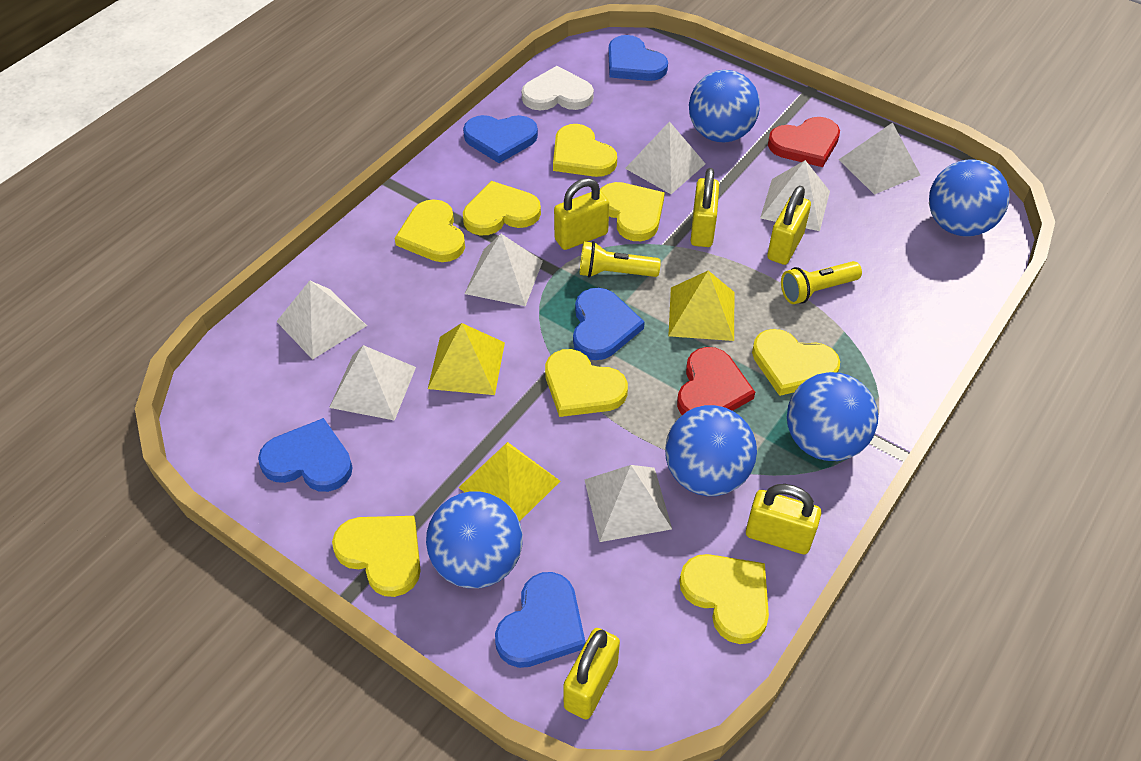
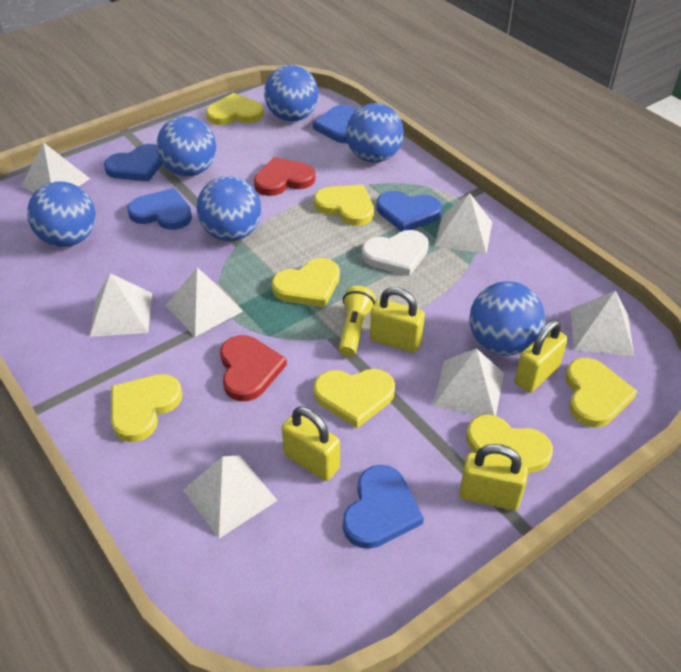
blue ball: [426,491,523,588] [665,405,757,496] [689,70,760,142] [787,372,878,461] [929,159,1010,237] = 5 -> [27,181,96,247] [156,116,216,176] [196,176,261,241] [264,65,319,122] [346,103,404,163] [469,281,545,356] = 6
yellow flashlight: [580,241,661,277] [781,261,862,304] = 2 -> [339,286,375,357] = 1
yellow heart: [332,516,421,597] [395,199,465,262] [463,181,541,236] [545,349,628,417] [553,124,617,177] [600,182,665,241] [679,554,769,644] [752,329,840,396] = 8 -> [111,374,182,442] [206,93,264,125] [272,258,340,307] [314,185,374,226] [314,369,395,428] [466,414,553,474] [565,358,637,427] = 7
yellow padlock: [554,178,609,250] [563,628,620,720] [691,168,719,247] [746,484,821,554] [767,186,811,265] = 5 -> [282,407,340,481] [370,287,425,353] [459,444,528,511] [514,320,568,393] = 4
yellow pyramid: [428,323,505,395] [458,442,560,522] [668,271,734,341] = 3 -> none = 0

